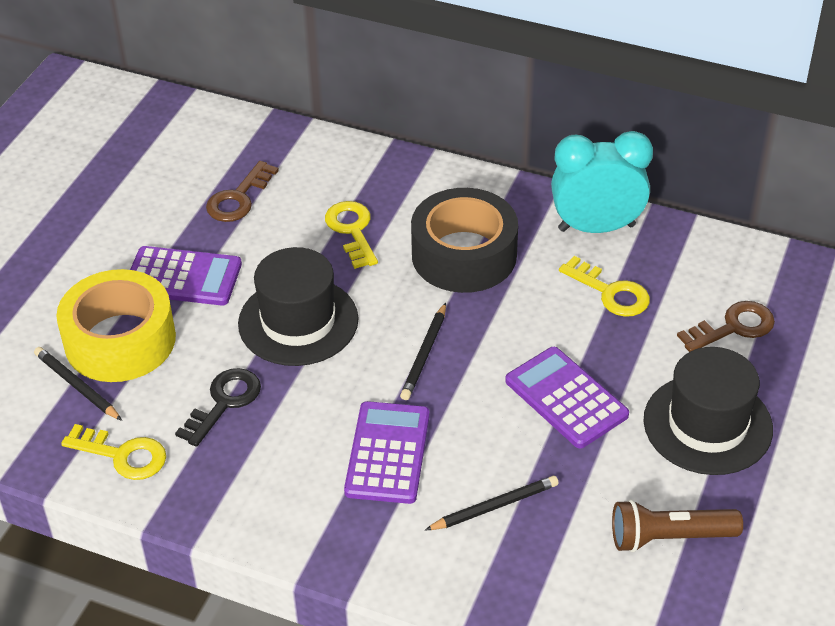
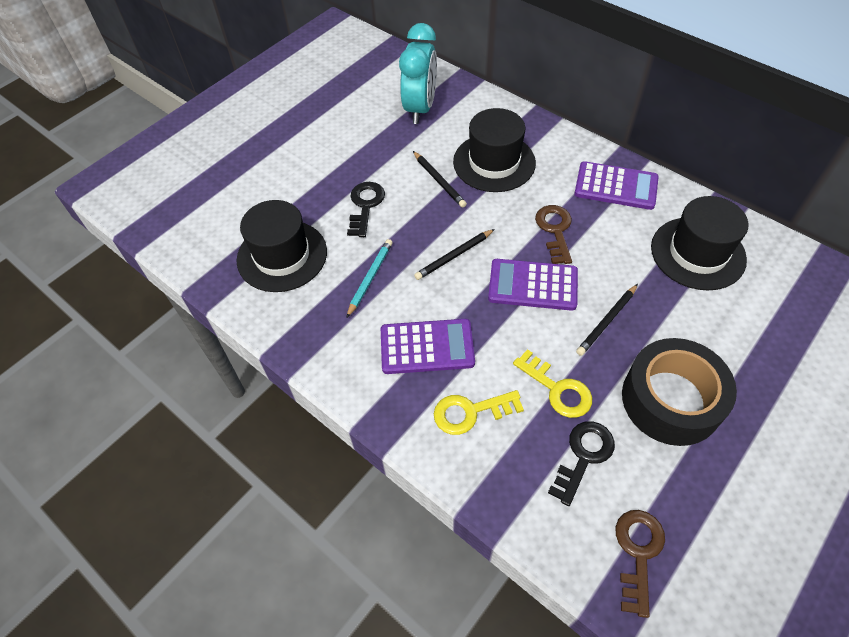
black hat: [238,247,358,366] [643,347,773,475] = 2 -> [237,200,327,292] [453,108,536,192] [651,196,749,290] = 3
black key: [175,368,261,447] = 1 -> [347,182,385,237] [548,421,615,506] = 2
brown flashlight: [612,499,743,552] = 1 -> none = 0
turquoise pencil: none = 0 -> [346,239,393,318] = 1
yellow key: [61,424,166,480] [325,201,378,269] [559,256,650,317] = 3 -> [434,390,524,435] [513,349,592,418] = 2
yellow tape: [56,269,176,382] = 1 -> none = 0

